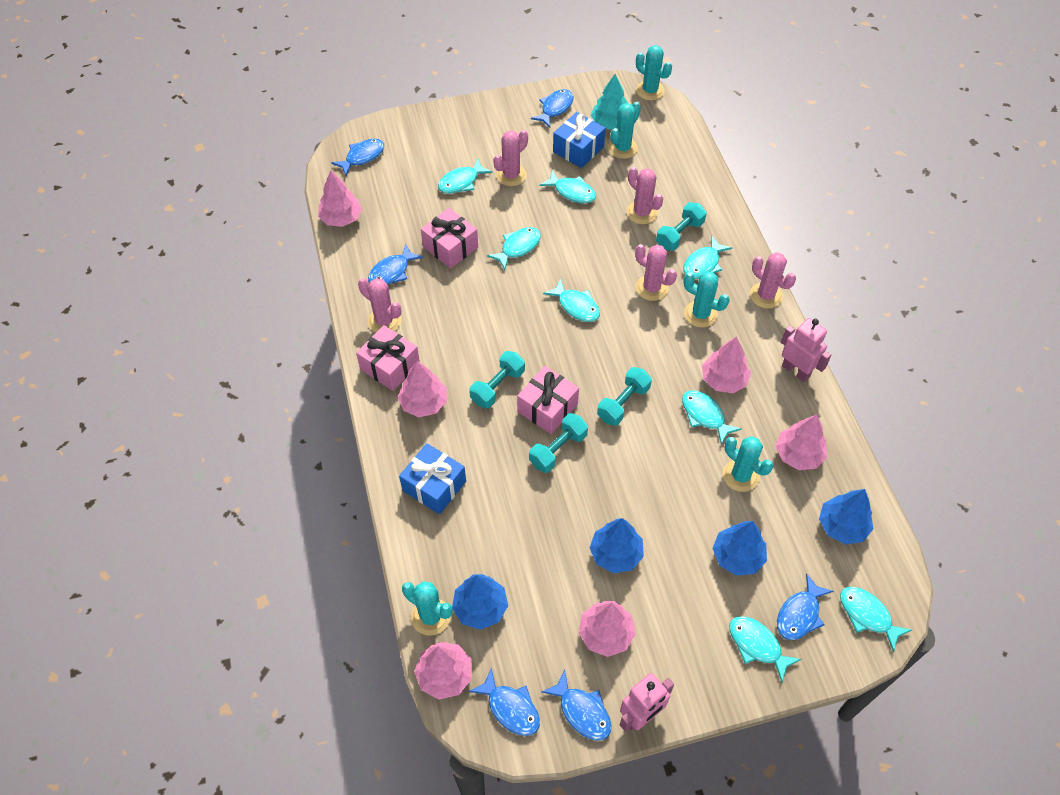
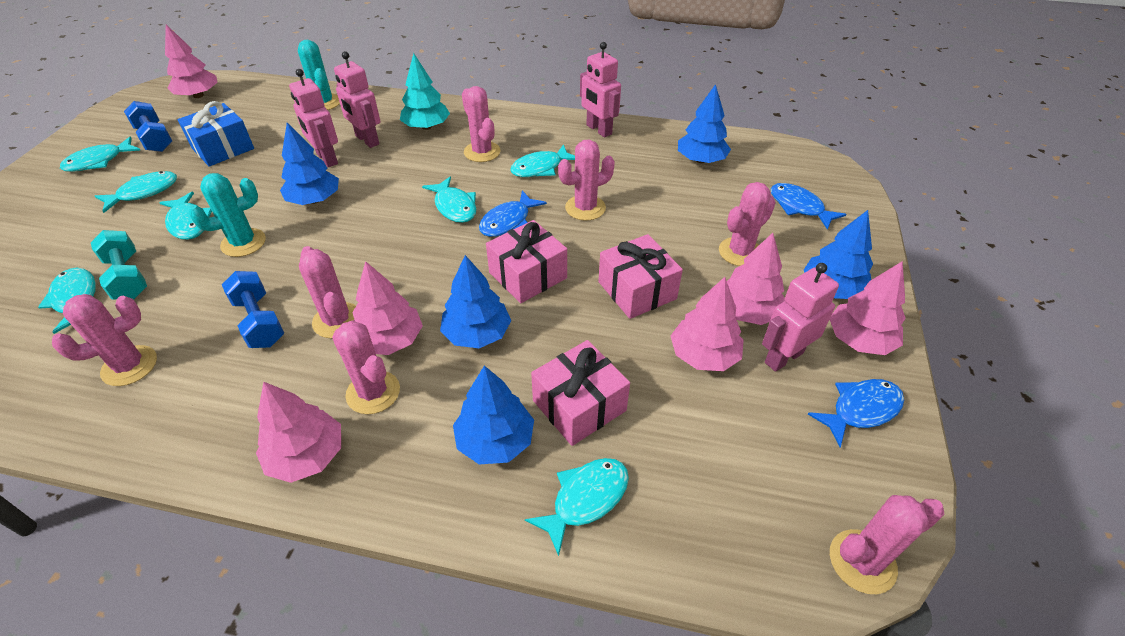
blue dumbbell: none = 0 -> [124,101,172,152] [222,271,284,348] = 2
blue fish: [331,139,384,175] [368,244,423,285] [469,668,540,736] [531,89,573,128] [541,670,611,741] [777,573,834,640] = 6 -> [479,190,547,237] [771,183,847,230] [808,379,904,447] = 3
blue gift: [399,443,466,514] [553,112,606,168] = 2 -> [177,101,254,167] = 1
blue tree: [452,574,508,630] [589,518,644,573] [712,521,767,576] [819,489,873,545] = 4 -> [280,123,339,205] [440,255,511,348] [453,365,534,464] [678,84,731,163] [803,210,873,299] = 5
pink cactus: [358,278,401,333] [493,130,528,186] [627,167,663,224] [635,244,677,301] [750,252,796,309] = 5 -> [52,294,157,386] [299,246,356,338] [332,320,400,414] [462,86,501,162] [558,140,615,221] [719,182,775,266] [830,495,944,594] = 7
pink robot: [620,673,674,731] [781,318,831,382] = 2 -> [289,69,338,167] [334,51,380,148] [580,42,621,137] [762,263,839,372] = 4
turquoise cactus: [402,581,452,636] [608,102,641,159] [636,45,672,101] [683,271,730,328] [723,436,773,492] = 5 -> [189,173,266,257] [298,40,340,110] = 2
turquoise dumbbell: [469,351,525,408] [529,413,588,473] [597,367,652,426] [656,202,707,251] = 4 -> [91,230,147,300] = 1
turquoise fish: [438,159,492,194] [487,227,541,270] [540,170,596,203] [543,279,600,322] [682,391,741,445] [683,235,732,279] [729,616,801,682] [840,587,912,652] = 8 -> [38,268,96,334] [60,137,140,172] [95,171,177,213] [159,192,212,240] [422,177,476,223] [510,144,575,177] [525,458,629,556] = 7

